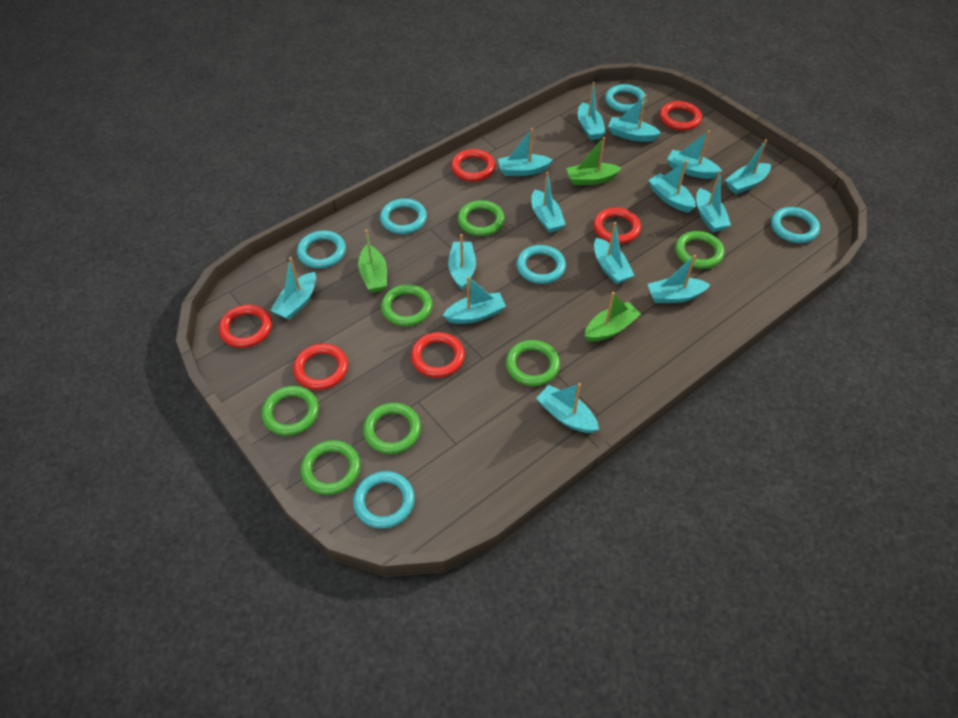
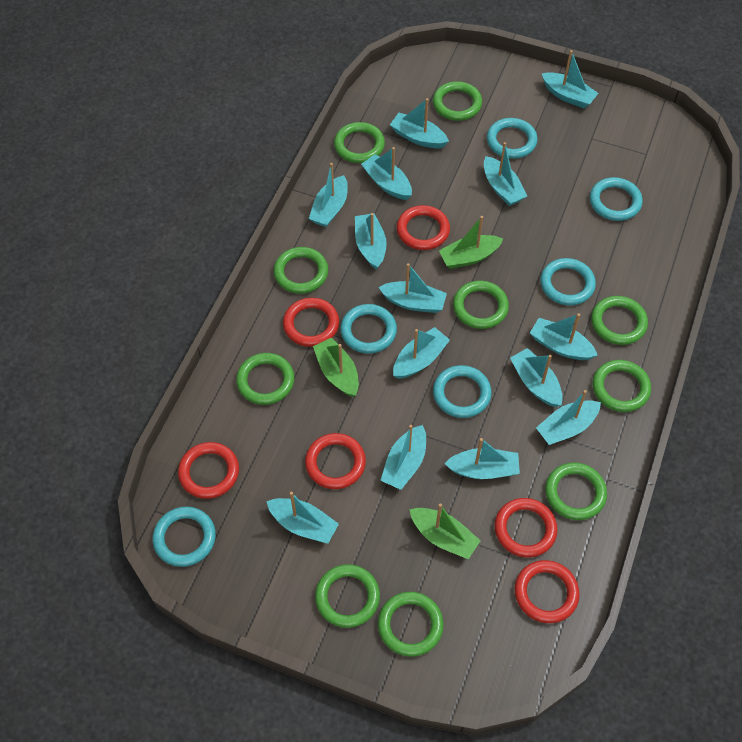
green ring: [261,386,319,436] [300,440,361,495] [363,403,421,454] [381,284,433,326] [458,200,505,236] [506,340,560,386] [675,231,725,269] = 7 -> [236,353,294,405] [274,247,328,294] [315,564,380,628] [334,122,385,163] [378,592,444,657] [433,81,482,121] [453,280,509,329] [545,463,607,520] [591,296,648,345] [593,360,651,412] = 10

